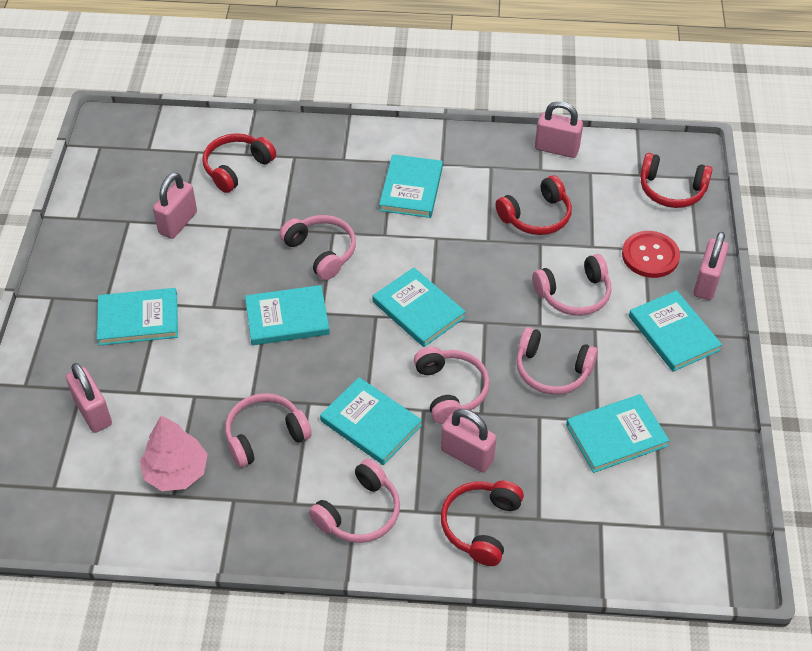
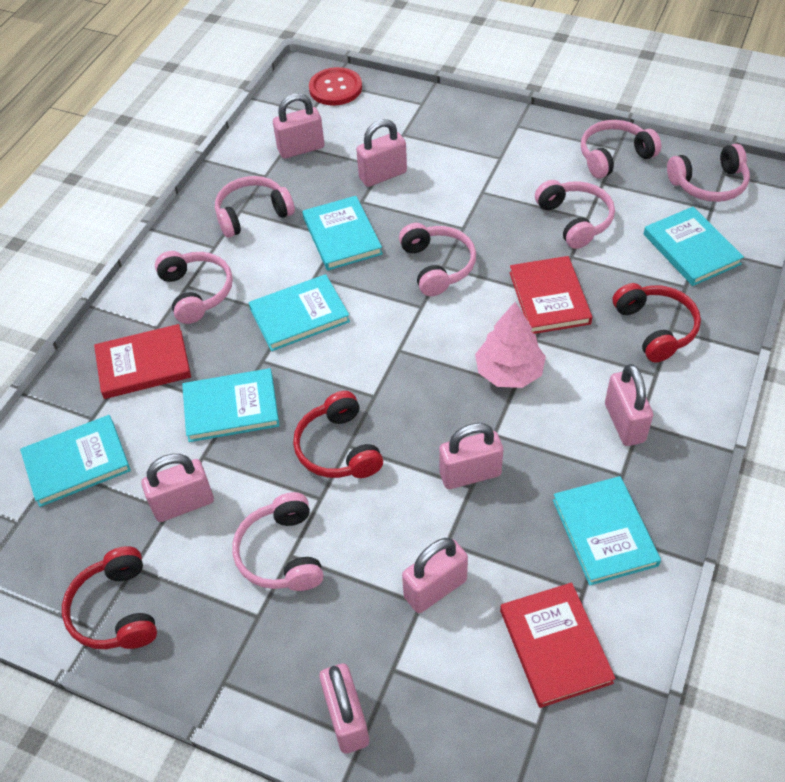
pink headphones: [225,393,312,468] [280,215,356,280] [309,459,400,543] [414,347,490,424] [516,327,598,395] [533,254,611,316] = 6 -> [155,251,233,324] [215,176,295,238] [232,492,323,591] [399,223,476,296] [535,180,615,249] [581,120,661,178] [667,144,750,202] = 7
pink padlock: [66,363,112,433] [153,172,197,239] [441,409,497,472] [535,101,583,158] [693,232,729,300] = 5 -> [141,454,214,522] [273,93,324,159] [319,664,369,754] [356,119,407,187] [402,538,468,613] [439,423,503,489] [605,364,653,446] = 7
red book: none = 0 -> [94,324,191,399] [500,583,616,708] [510,256,592,334] = 3
red headphones: [202,133,276,193] [441,481,524,566] [496,175,572,235] [640,153,712,208] = 4 -> [62,546,157,649] [293,391,383,478] [613,283,701,362] = 3
turquoise book: [97,288,178,346] [245,285,330,345] [320,377,422,465] [372,268,466,347] [379,154,443,218] [566,394,670,473] [629,290,722,372] = 7 -> [20,415,131,507] [182,368,279,442] [249,274,350,351] [302,196,383,271] [553,476,661,585] [644,207,744,286] = 6

